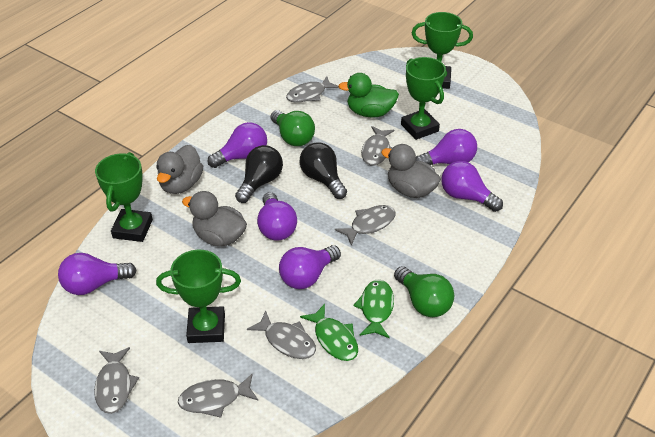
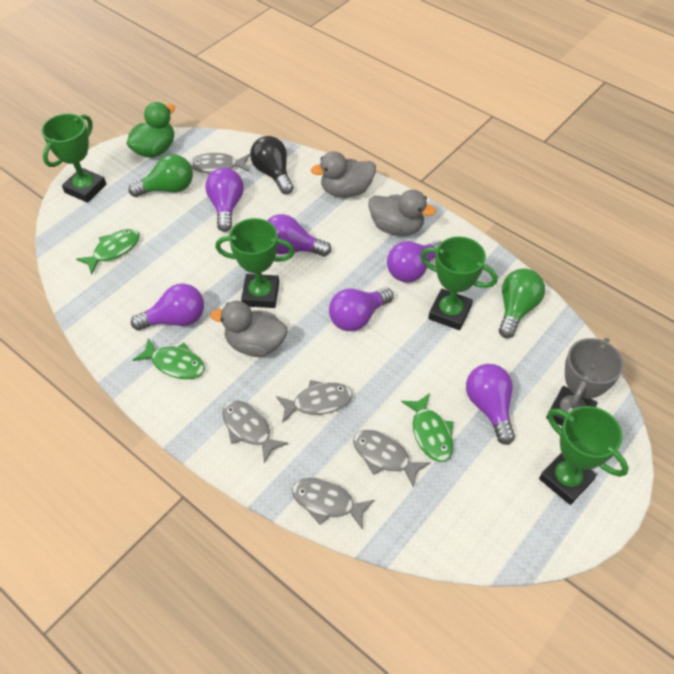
black light bulb: [235,145,283,203] [300,142,347,199] = 2 -> [250,136,294,194] = 1
green fish: [300,304,358,361] [353,279,394,338] = 2 -> [76,229,140,275] [133,338,205,379] [401,393,454,462] = 3
grey fish: [94,347,139,414] [178,374,258,418] [247,310,316,359] [286,76,339,103] [335,205,396,246] [361,126,394,165] = 6 -> [190,153,250,175] [222,401,289,464] [276,380,353,423] [292,478,375,530] [353,430,430,488] = 5
grey trophy: none = 0 -> [546,338,624,426] = 1

